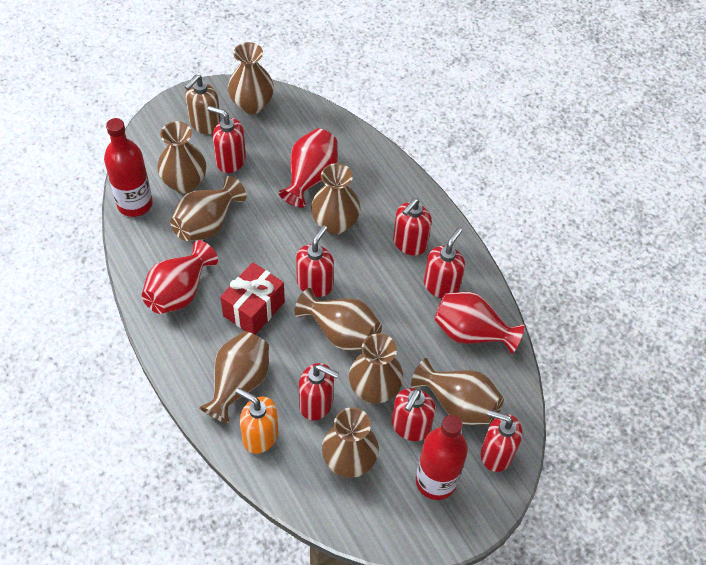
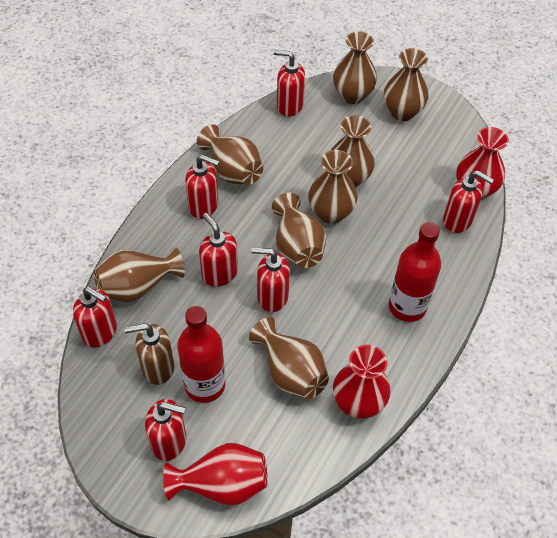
brown vase: [157,121,206,193] [170,176,247,241] [199,331,269,424] [228,42,274,114] [295,288,382,351] [311,163,360,235] [322,407,379,478] [349,333,403,404] [411,358,504,425] = 9 -> [94,247,185,302] [197,124,263,185] [249,317,329,399] [272,193,326,268] [308,150,358,224] [331,115,375,187] [333,31,377,104] [384,48,429,121] = 8
orange soap dispenser: [236,388,279,454] = 1 -> none = 0
red gift: [220,262,285,335] = 1 -> none = 0

